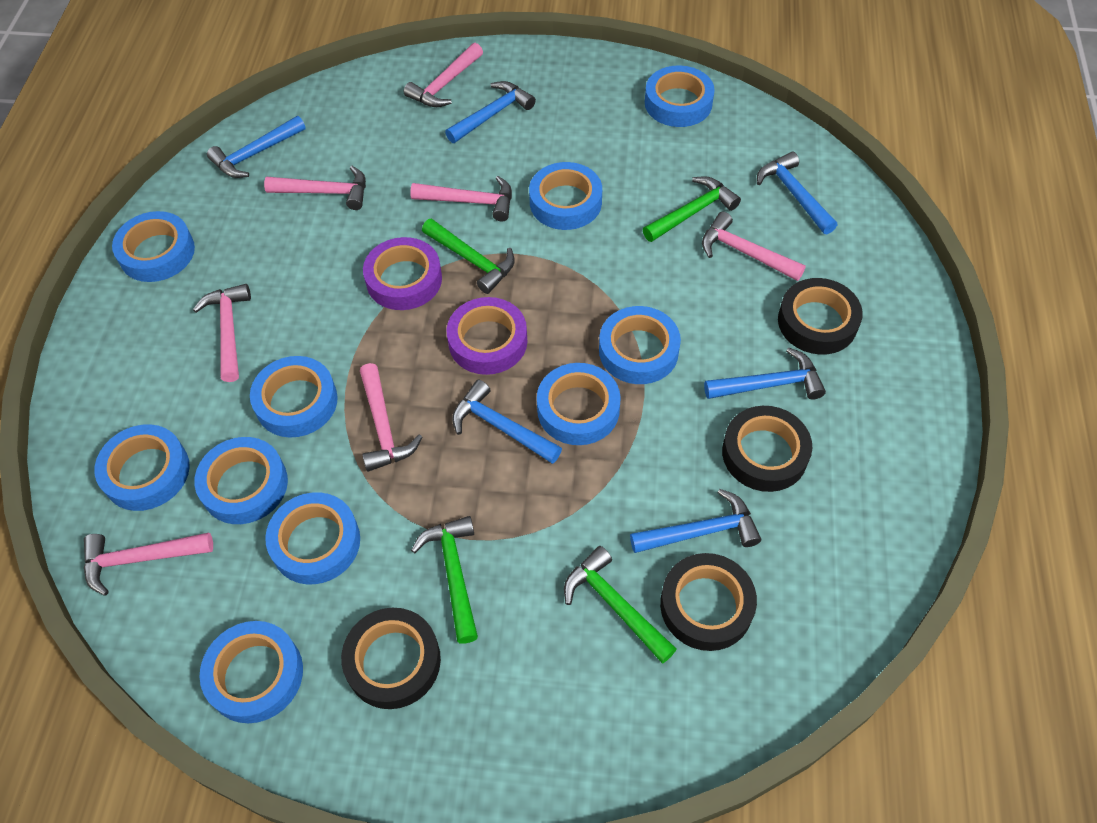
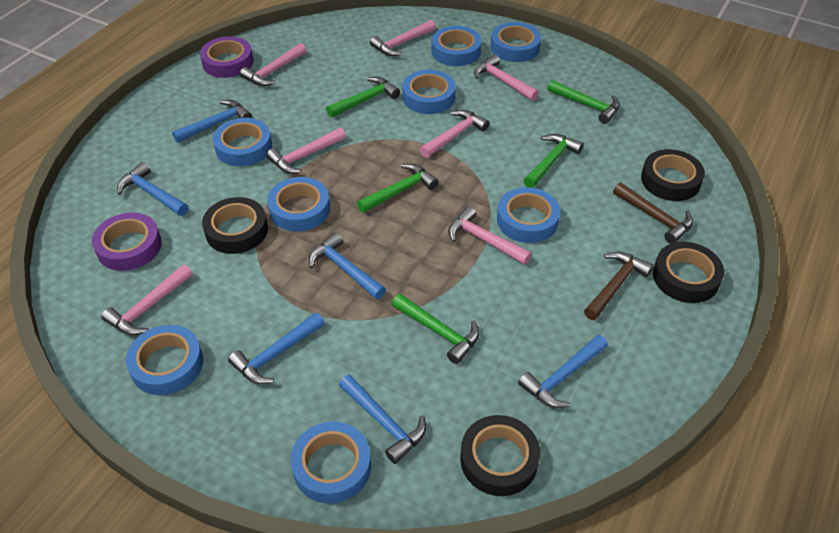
blue tape: [94,424,190,511] [112,211,195,282] [194,437,288,524] [200,621,303,723] [250,356,338,437] [265,492,360,584] [529,162,602,230] [537,363,621,445] [599,306,681,384] [645,65,715,127] = 10 -> [126,325,203,395] [213,118,272,167] [267,177,330,232] [291,422,371,503] [402,70,456,114] [431,26,482,66] [490,22,541,62] [497,187,560,243] = 8
brown hammer: none = 0 -> [584,252,654,320] [613,183,693,244] = 2
green hammer: [411,516,478,644] [422,219,515,294] [564,546,677,663] [643,176,741,242] = 4 -> [326,77,400,117] [357,164,439,213] [391,294,479,364] [523,134,584,188] [547,80,620,124] = 5

